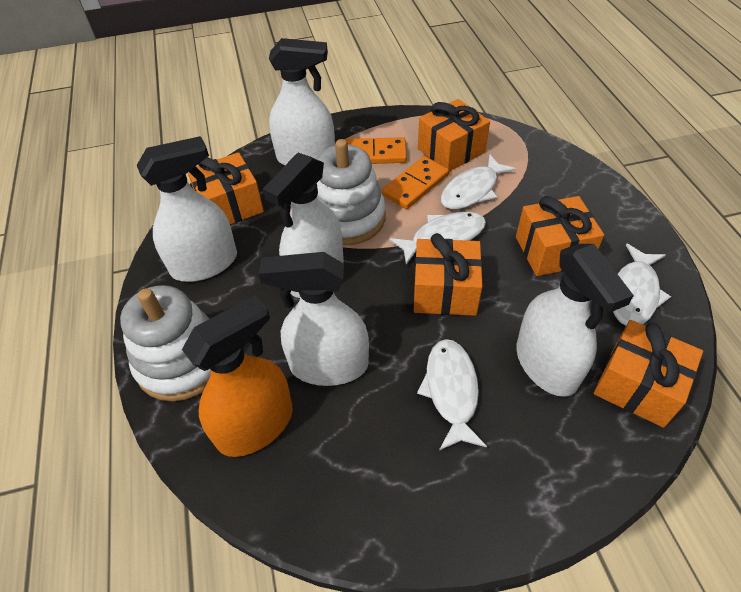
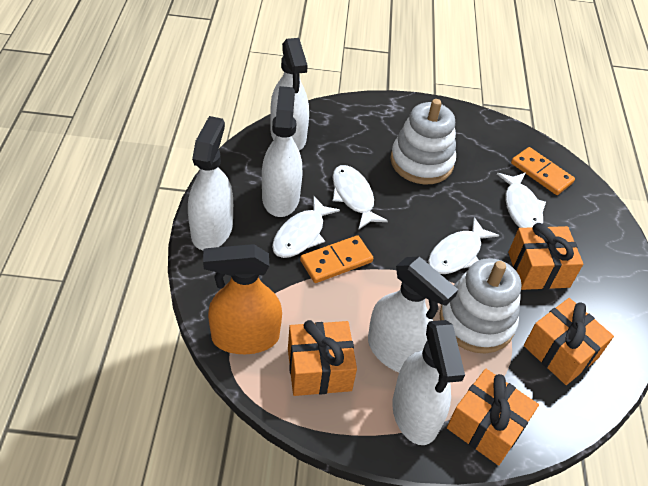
orange gift: [188,152,264,224] [414,233,483,316] [418,99,490,171] [516,196,604,276] [594,320,703,428] = 5 -> [288,320,357,396] [447,369,539,466] [508,223,583,290] [524,298,614,385] = 4

